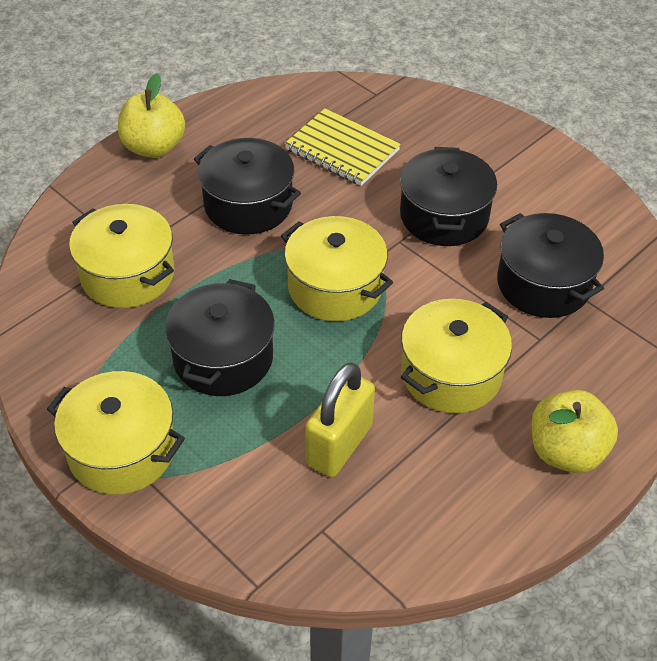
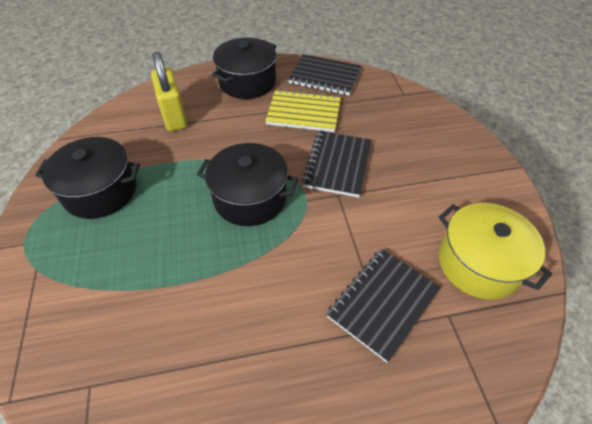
black notebook: none = 0 -> [288,54,361,95] [302,131,371,198] [326,249,441,363] = 3
black pot: [165,279,275,396] [194,138,301,235] [400,147,497,246] [497,213,604,318] = 4 -> [35,137,140,219] [197,143,298,226] [212,38,277,99] = 3
yellow apple: [118,73,185,158] [531,390,618,473] = 2 -> none = 0
yellow pot: [47,371,185,495] [69,204,175,308] [281,216,393,322] [401,299,512,413] = 4 -> [439,203,552,300] = 1

